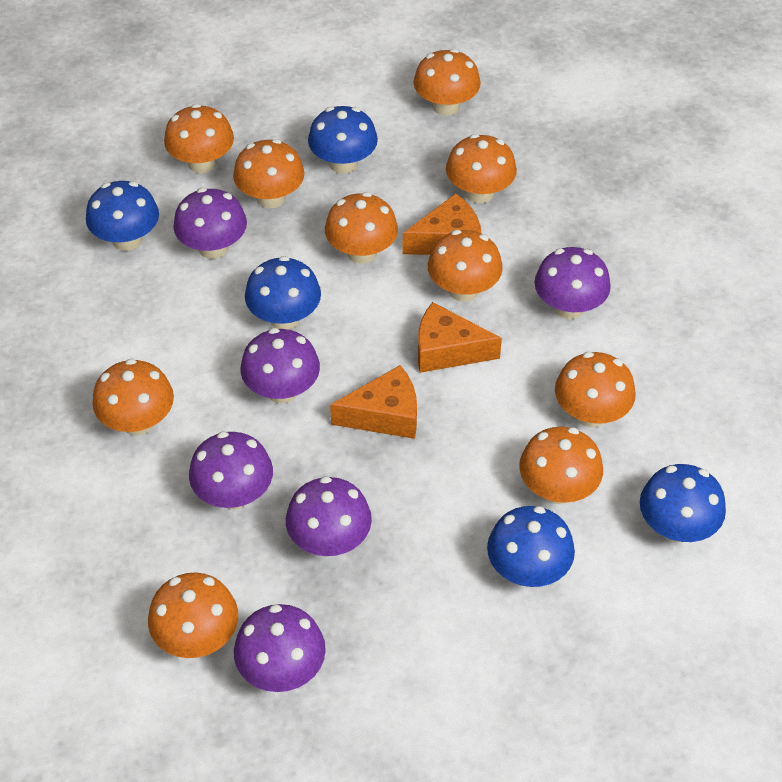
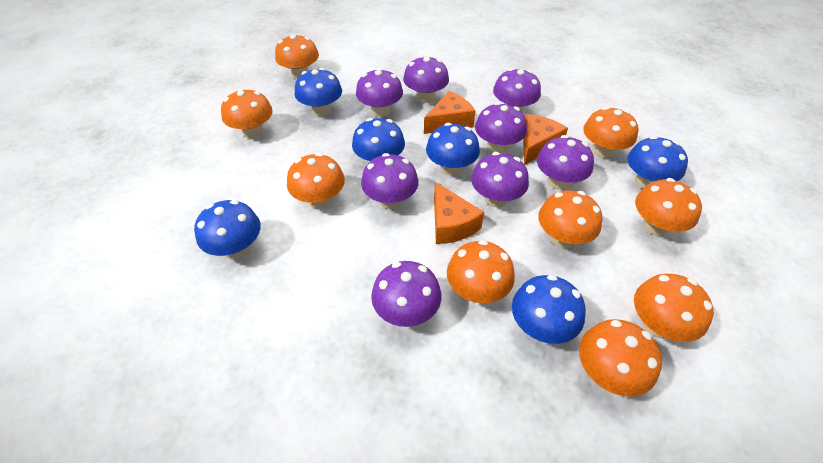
blue mushroom: [86,181,159,251] [245,256,321,330] [308,106,378,174] [487,506,575,587] [640,464,726,543] = 5 -> [194,200,261,259] [295,68,342,116] [352,118,405,162] [426,123,480,176] [512,275,586,344] [627,136,688,189] = 6
orange mushroom: [92,359,174,435] [148,573,238,658] [164,104,234,173] [233,139,304,209] [325,192,398,264] [413,49,481,116] [428,230,503,302] [446,134,517,204] [519,427,603,504] [555,352,636,427] = 10 -> [221,88,273,138] [275,34,319,79] [287,153,345,209] [447,240,515,303] [538,190,602,248] [579,319,662,397] [583,107,638,158] [634,274,714,342] [635,178,702,236] = 9
purple mushroom: [173,188,247,259] [189,431,273,509] [234,604,326,692] [240,328,320,403] [286,476,372,556] [534,247,611,319] = 6 -> [356,68,403,117] [361,153,419,209] [371,261,441,327] [403,55,449,103] [471,152,529,208] [475,102,527,153] [493,68,541,113] [537,135,594,190] = 8

